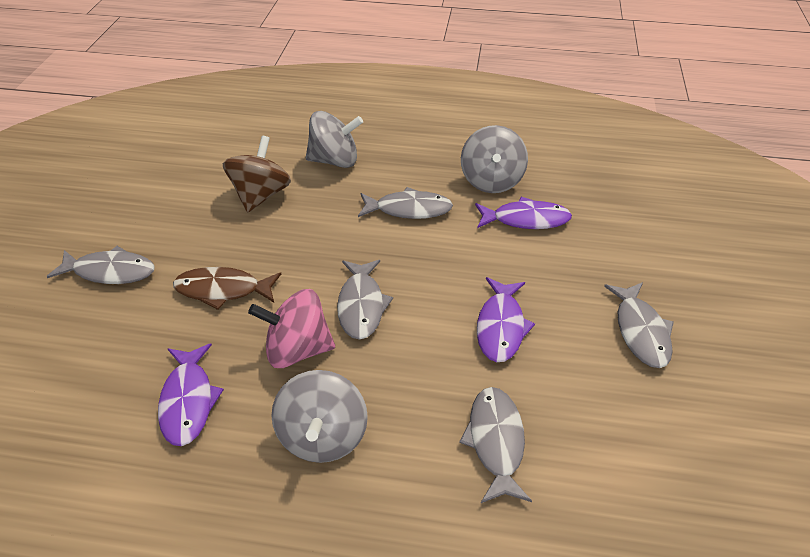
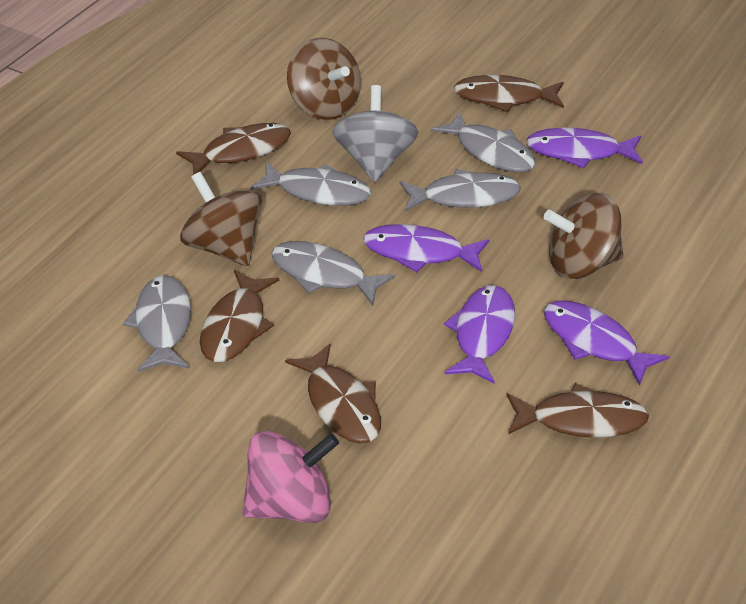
brown fish: [173,267,281,310] = 1 -> [176,123,291,174] [200,270,279,362] [285,344,381,443] [454,75,564,112] [506,383,649,438] = 5
brown spinning top: [223,136,291,213] = 1 -> [180,172,262,266] [287,38,361,120] [544,193,623,279] = 3
grey spinning top: [271,370,368,463] [306,111,363,168] [461,125,528,193] = 3 -> [332,85,418,182] = 1
purple fish: [158,343,224,446] [475,197,572,229] [477,277,535,362] = 3 -> [363,224,489,272] [444,285,515,384] [526,128,643,168] [544,301,670,386] = 4

